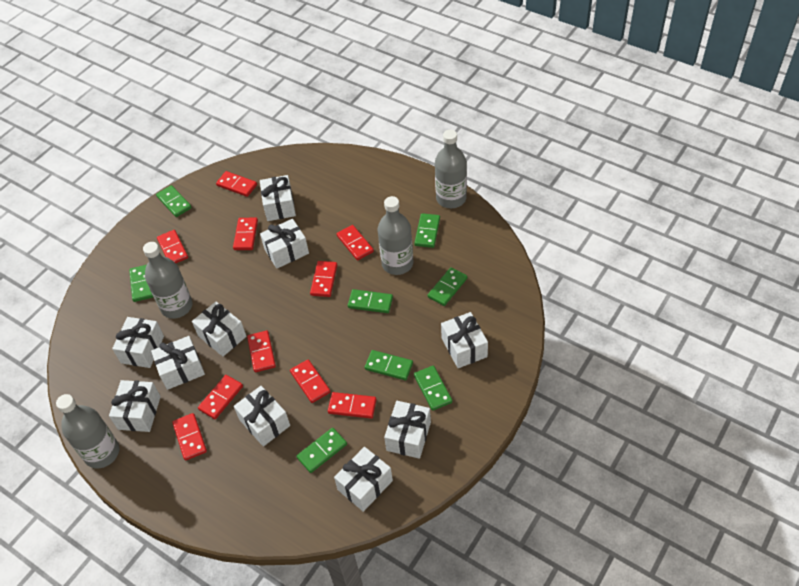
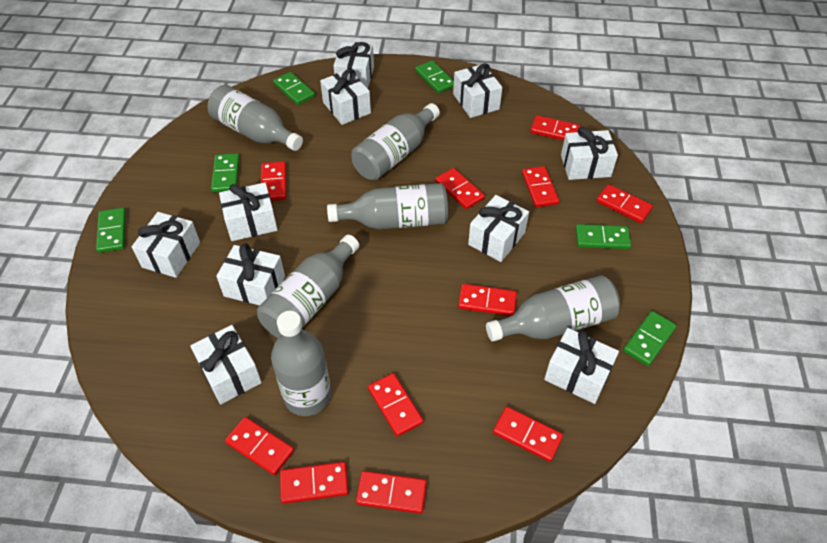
green domino: [129,265,153,302] [156,185,192,217] [296,428,347,473] [348,289,393,313] [364,350,413,380] [414,213,440,248] [414,366,452,411] [428,267,467,306] = 8 -> [96,208,126,253] [211,153,240,192] [273,72,315,105] [415,61,454,94] [575,224,631,249] [623,311,677,366] = 6
grey bottle: [56,394,119,468] [143,242,193,319] [377,196,414,275] [435,130,467,208] = 4 -> [208,85,303,151] [257,235,359,338] [271,311,331,416] [327,183,448,229] [351,103,440,180] [486,276,620,342] = 6
red domino: [157,230,188,263] [172,413,207,460] [198,375,243,419] [216,171,257,197] [233,218,258,250] [247,331,276,372] [290,360,330,403] [310,261,337,297] [328,392,376,419] [337,225,374,260] = 10 -> [225,417,294,475] [261,161,286,201] [280,462,349,504] [356,471,427,514] [368,373,423,437] [435,168,485,209] [458,284,517,316] [493,406,563,462] [522,166,559,207] [530,115,580,140] [596,184,653,223] = 11

